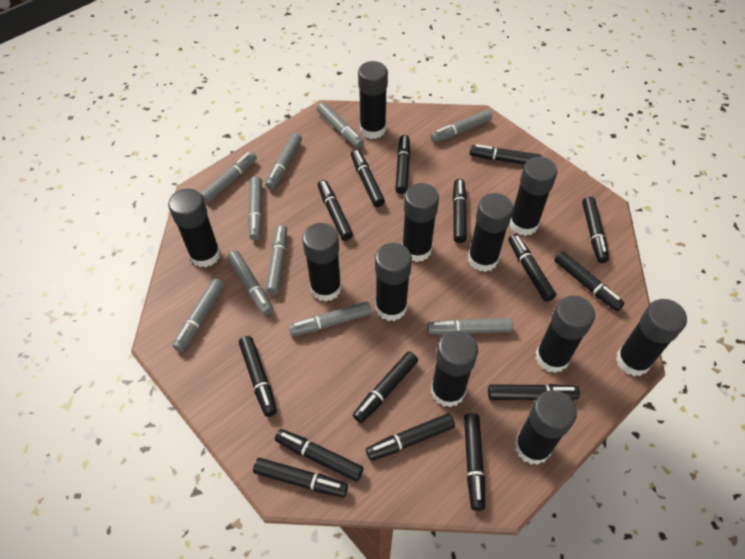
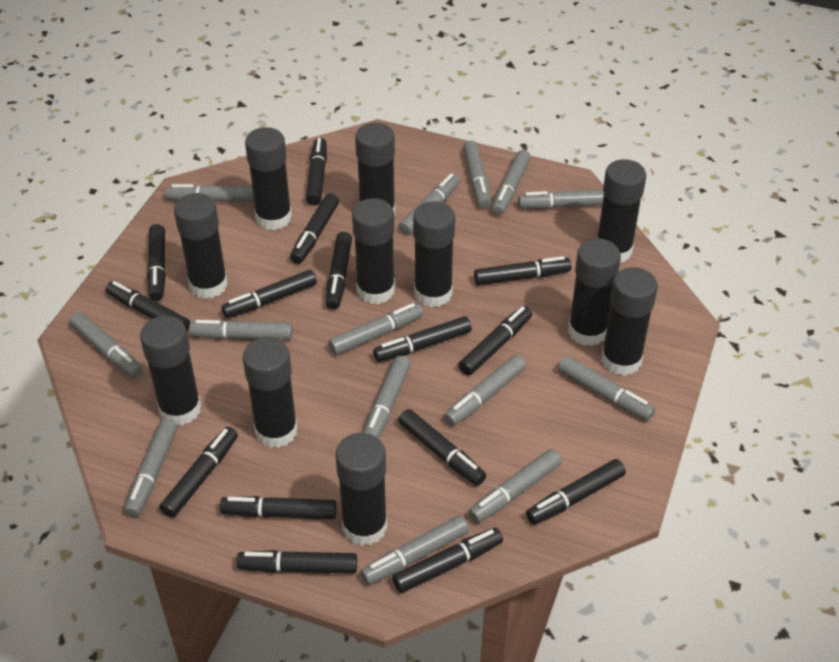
grey marker: [173,278,224,352] [201,152,257,203] [227,250,273,315] [248,176,262,240] [265,133,302,190] [266,225,287,295] [288,301,371,336] [317,102,364,148] [427,318,513,335] [430,110,492,143] = 10 -> [69,312,143,378] [124,418,178,517] [166,184,254,202] [189,320,293,340] [329,303,423,355] [361,515,469,585] [363,356,411,439] [399,173,460,235] [444,355,526,426] [463,140,491,208] [469,449,562,523] [491,150,531,216] [518,189,604,209] [558,356,655,421] = 14

